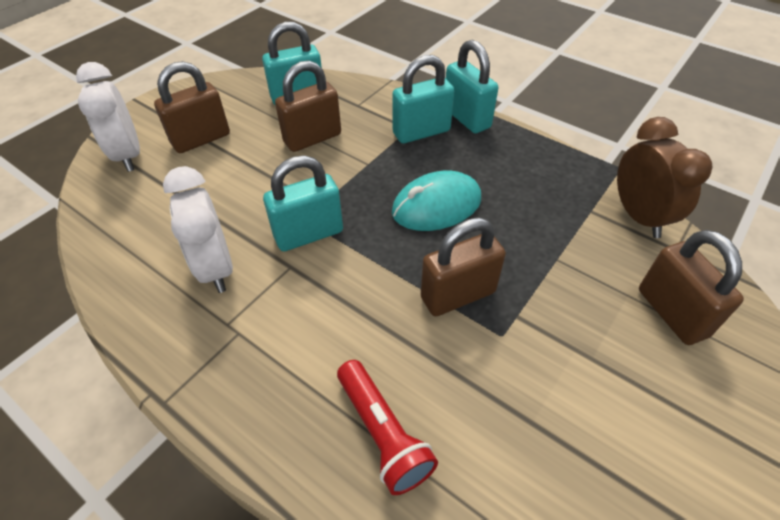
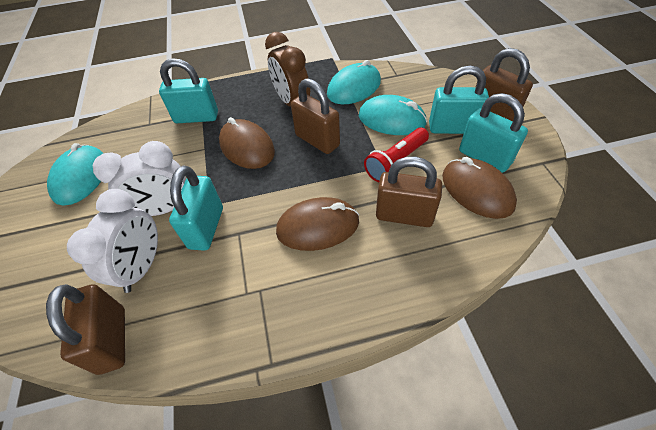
brown mouse: none = 0 -> [219,117,275,169] [276,197,359,251] [442,157,517,219] = 3
turquoise mouse: [392,171,481,231] = 1 -> [47,143,104,205] [327,60,381,104] [359,95,427,135] = 3

